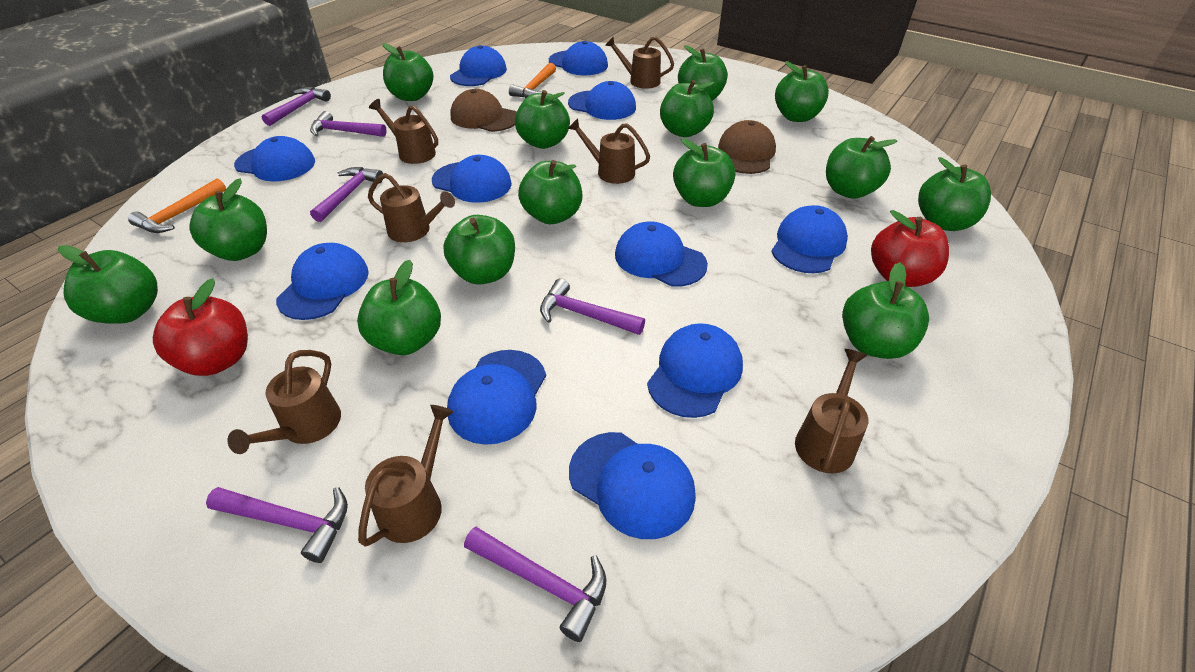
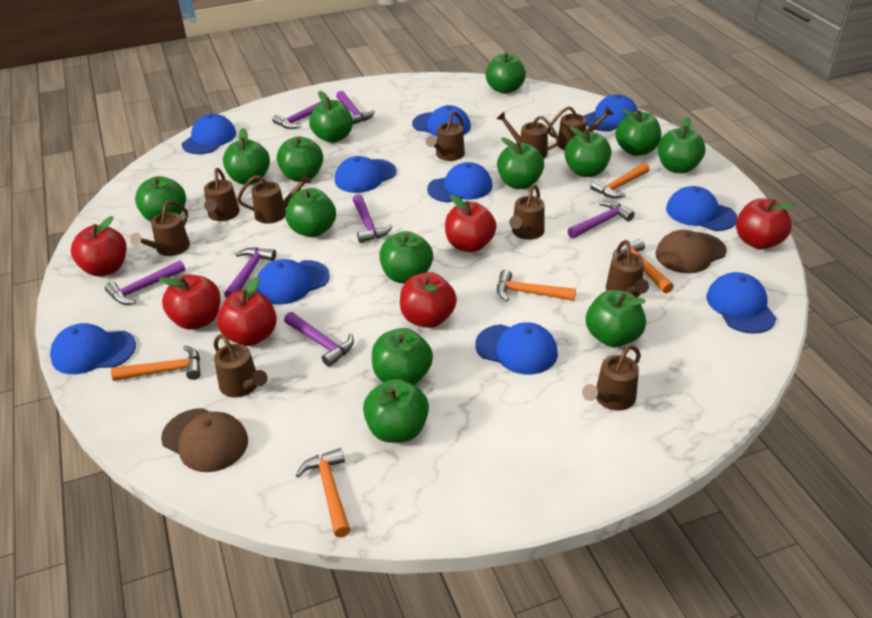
blue cap: [234,136,315,182] [276,243,369,320] [432,155,512,203] [447,350,546,445] [450,45,507,86] [549,41,608,75] [568,81,636,120] [569,432,696,539] [615,221,708,287] [647,323,743,418] [771,205,848,273] = 11 -> [50,323,136,374] [182,114,236,154] [256,259,330,305] [335,156,397,193] [412,105,471,137] [427,162,492,202] [475,322,558,374] [584,94,638,131] [666,186,737,231] [707,272,777,334] = 10
brown watering can: [228,350,341,454] [358,405,454,547] [368,173,455,242] [369,99,438,164] [568,118,650,184] [605,36,674,89] [795,349,869,473] = 7 -> [130,201,190,256] [204,168,240,221] [214,334,268,397] [237,174,311,224] [426,111,465,161] [497,112,560,159] [509,184,545,240] [548,106,614,150] [582,345,641,411] [606,240,649,298] = 10
orange hammer: [128,178,226,233] [509,63,556,98] = 2 -> [111,345,201,381] [296,448,350,537] [497,269,576,301] [590,163,650,198] [613,239,674,294] = 5
purple hammer: [206,487,348,563] [262,87,331,126] [310,111,387,137] [310,167,383,222] [464,527,607,642] [540,278,645,335] = 6 -> [105,260,186,305] [224,247,276,298] [272,101,322,129] [284,312,354,367] [336,91,375,124] [353,194,393,243] [567,201,635,238] = 7
red apple: [153,278,248,376] [871,210,949,287] = 2 -> [71,216,126,276] [159,274,221,330] [217,277,277,346] [400,272,457,328] [445,195,496,252] [736,198,795,249] = 6

